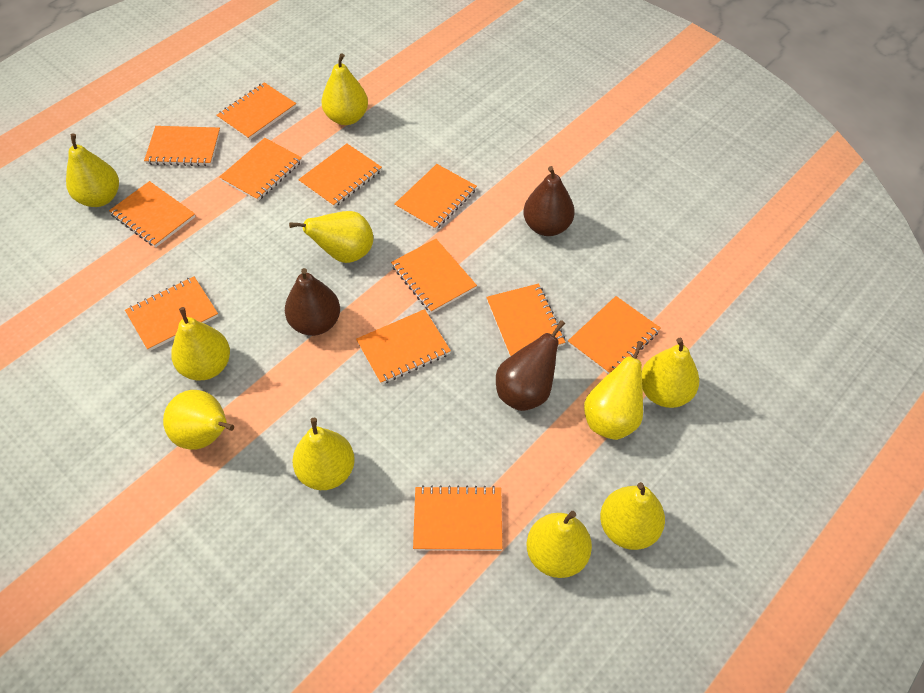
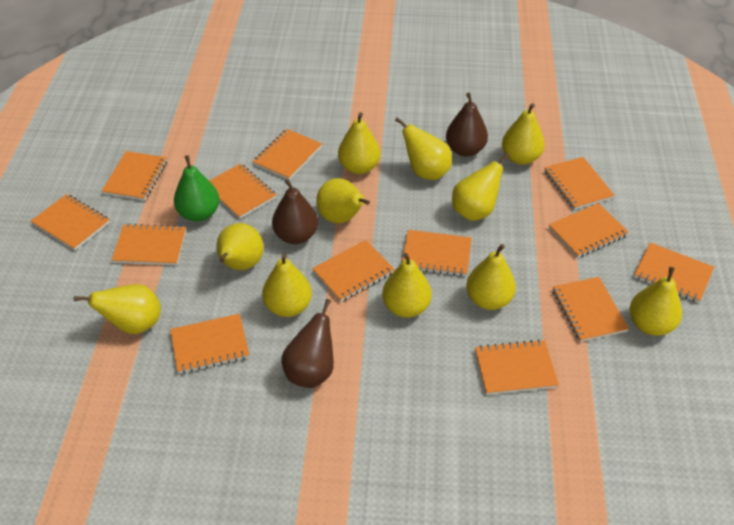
green pear: none = 0 -> [174,155,219,222] = 1
orange notebook: [109,181,195,247] [125,277,218,351] [144,126,220,166] [216,82,296,140] [219,138,302,201] [298,144,382,207] [356,309,451,385] [391,239,477,313] [394,164,477,230] [413,485,502,551] [486,284,565,356] [568,296,660,374] = 12 -> [31,194,110,250] [102,151,167,201] [112,224,186,265] [170,314,250,374] [209,163,276,219] [253,129,322,180] [312,240,395,302] [402,230,472,276] [475,339,559,395] [544,157,615,210] [549,203,629,258] [553,277,629,342] [634,242,714,303] = 13
yellow pear: [66,134,119,207] [163,390,234,450] [171,307,230,380] [289,211,373,263] [293,418,355,490] [321,53,368,125] [527,511,592,578] [584,341,643,440] [600,482,665,550] [641,338,699,408] = 10 -> [74,284,161,334] [216,223,264,270] [262,254,312,317] [316,178,370,223] [338,112,381,174] [382,253,432,318] [395,117,452,180] [452,153,509,221] [466,244,516,310] [502,103,545,165] [630,267,682,336] = 11

